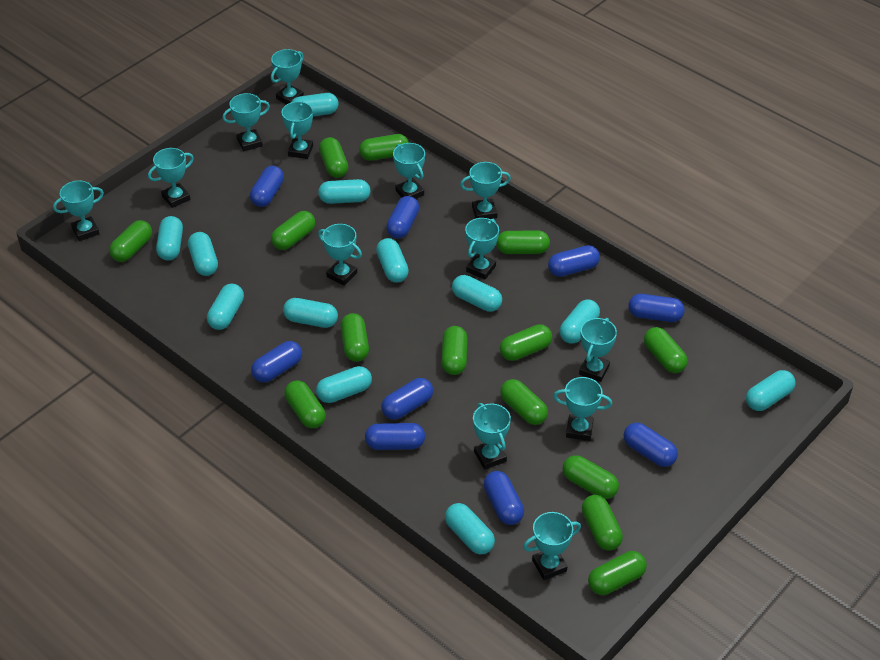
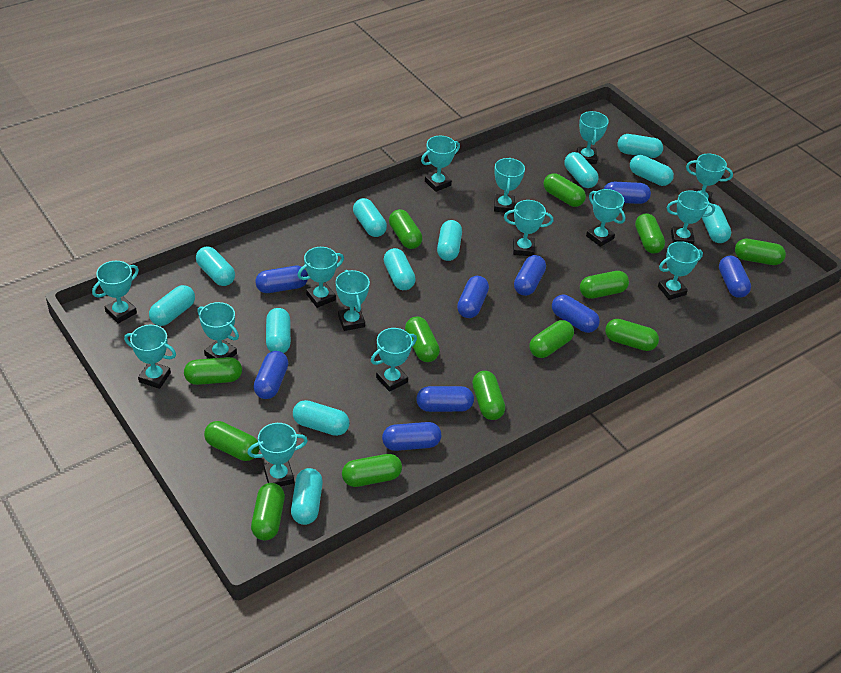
green capsule: [109,220,152,262] [271,211,315,250] [284,380,326,428] [319,137,348,178] [341,313,369,362] [359,134,409,161] [441,326,468,375] [496,230,550,254] [500,324,552,361] [500,379,548,425] [563,455,619,499] [582,495,623,551] [588,551,647,595] [644,327,688,373] = 14 -> [184,357,242,385] [204,421,259,461] [251,483,285,540] [342,454,402,487] [389,209,422,249] [405,317,440,362] [472,371,505,420] [529,320,574,358] [543,173,586,207] [580,271,629,299] [605,319,659,351] [635,213,665,254] [735,239,786,265] = 13
turquoise trophy: [53,180,104,241] [148,148,194,208] [223,93,270,151] [271,49,304,104] [281,101,313,159] [318,224,362,286] [393,143,425,199] [460,162,511,219] [465,218,499,280] [473,403,511,469] [523,512,581,580] [553,377,612,441] [579,318,617,382] = 13 -> [92,261,139,324] [124,325,176,389] [197,302,239,359] [247,423,308,487] [297,247,344,308] [336,270,370,331] [371,328,417,392] [421,136,460,192] [494,158,525,213] [504,200,553,256] [576,111,609,164] [586,189,625,247] [658,241,703,300] [667,190,715,245] [686,154,733,203] = 15

